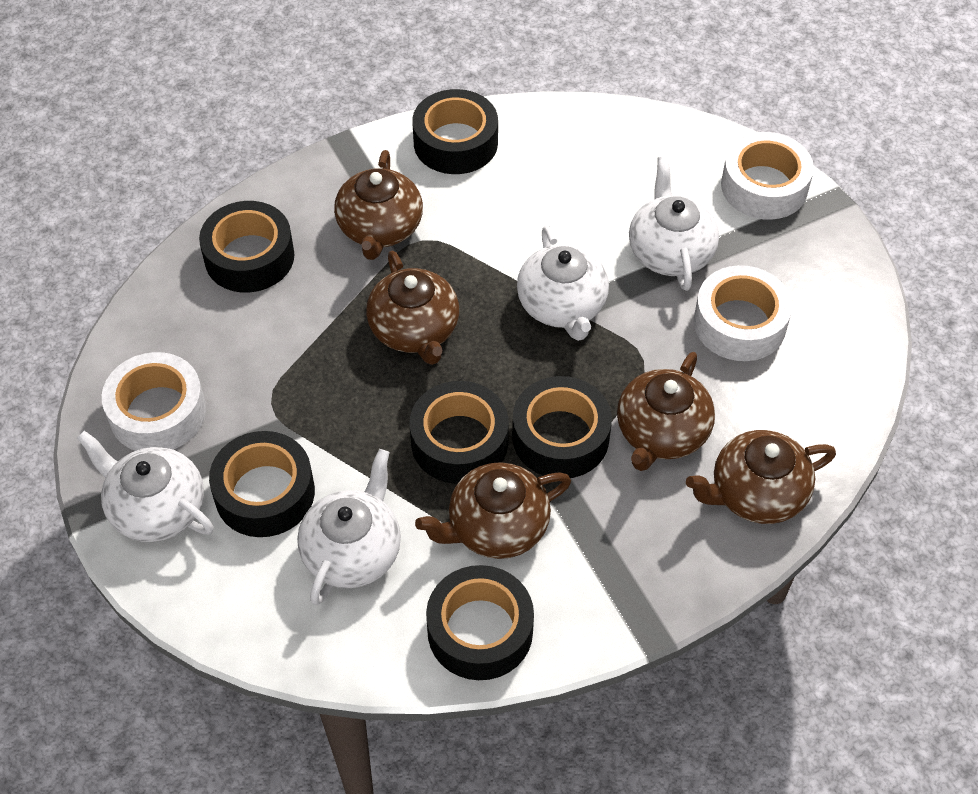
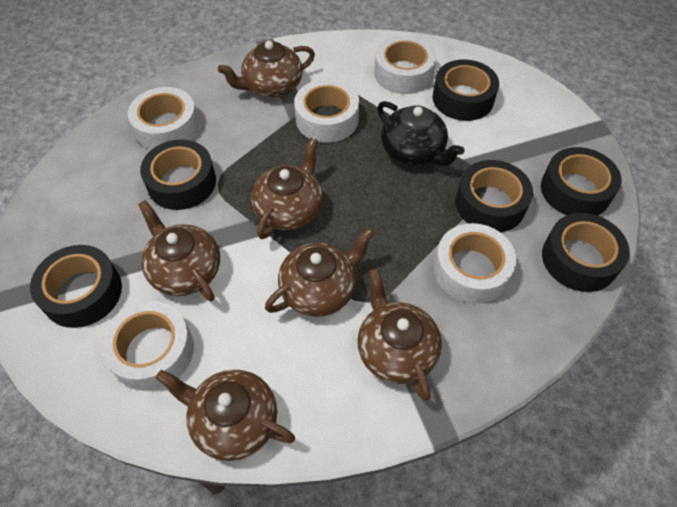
black teapot: none = 0 -> [377,101,464,166] = 1
brown teapot: [334,150,423,260] [366,251,459,365] [415,462,571,559] [617,352,715,471] [686,430,836,524] = 5 -> [138,200,220,301] [156,369,295,461] [218,41,315,97] [251,138,323,239] [265,228,374,317] [357,268,442,401] = 6
white tape: [102,352,206,451] [694,265,792,361] [721,132,814,220] = 3 -> [101,301,194,391] [128,87,199,150] [294,79,359,143] [374,35,437,94] [434,223,516,304] = 5
white teapot: [77,431,213,542] [297,449,401,605] [517,226,609,341] [629,157,719,291] = 4 -> none = 0

